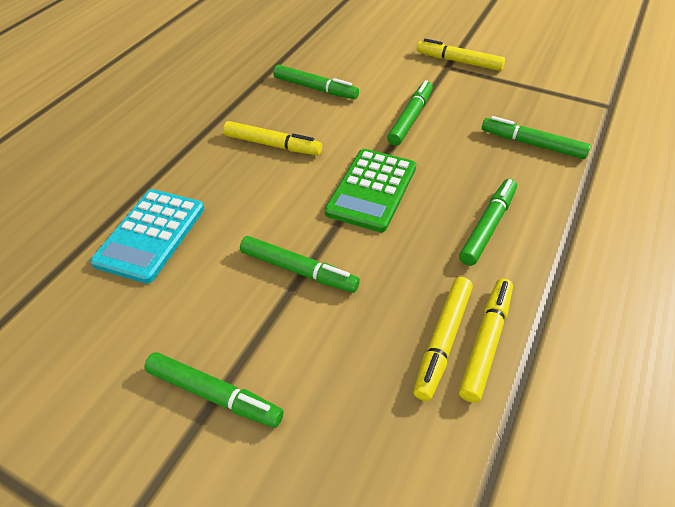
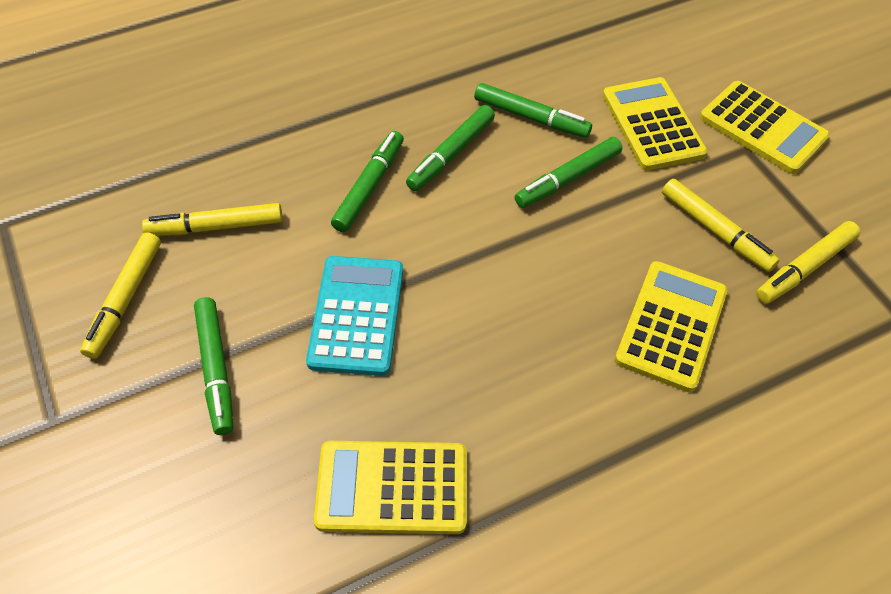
green calculator: [325,149,416,232] = 1 -> none = 0
green marker: [144,352,284,428] [240,236,360,293] [273,65,359,99] [387,80,433,146] [459,179,517,266] [482,116,591,159] = 6 -> [194,297,234,435] [331,131,404,232] [406,105,495,191] [474,83,592,138] [515,137,622,208] = 5
yellow calculator: none = 0 -> [314,441,467,534] [603,77,708,171] [615,261,728,392] [700,81,830,174] = 4

